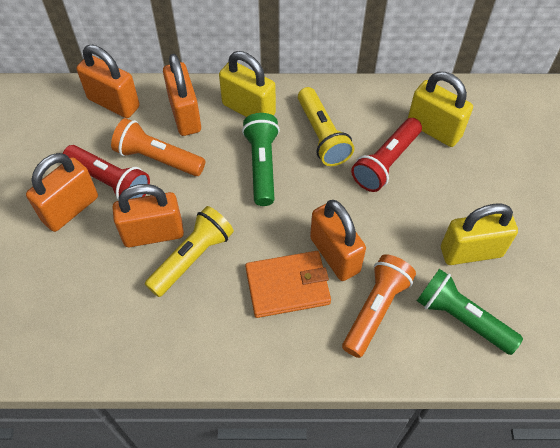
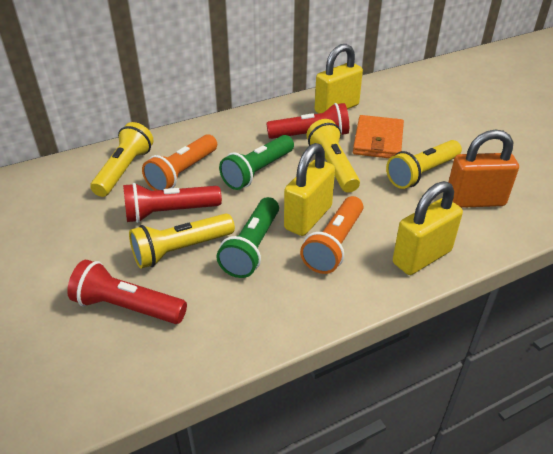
orange padlock: [26,153,98,232] [76,45,140,118] [112,184,184,247] [163,54,201,136] [310,200,366,281] = 5 -> [449,129,519,208] = 1
red flashlight: [63,145,150,200] [351,118,422,192] = 2 -> [67,260,187,324] [123,183,222,223] [267,103,349,139] = 3
yellow flashlight: [145,206,234,297] [298,87,354,166] = 2 -> [90,122,154,197] [129,213,235,269] [306,119,360,193] [386,140,462,189] = 4

